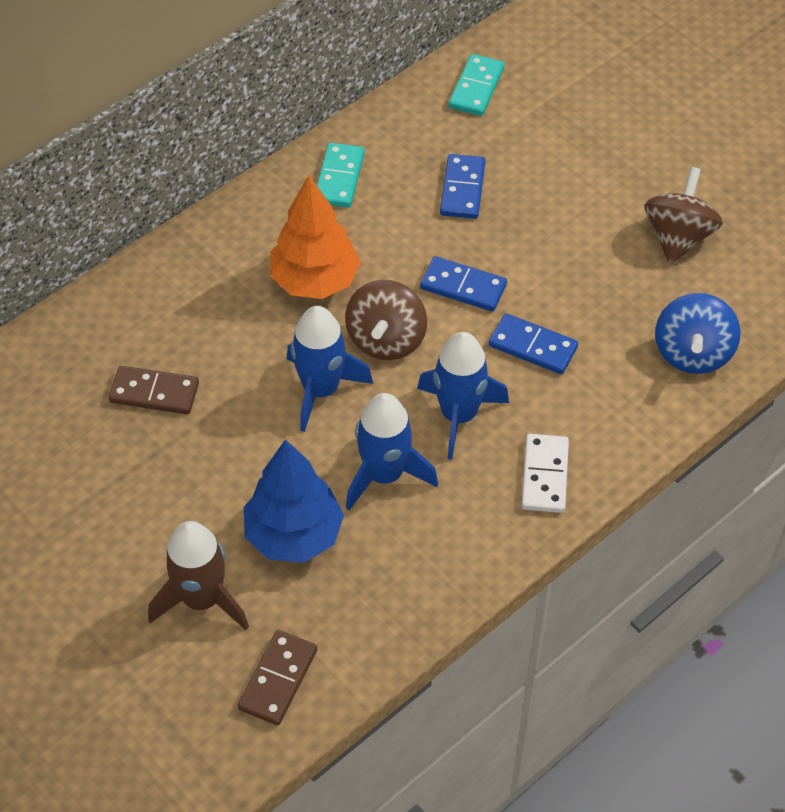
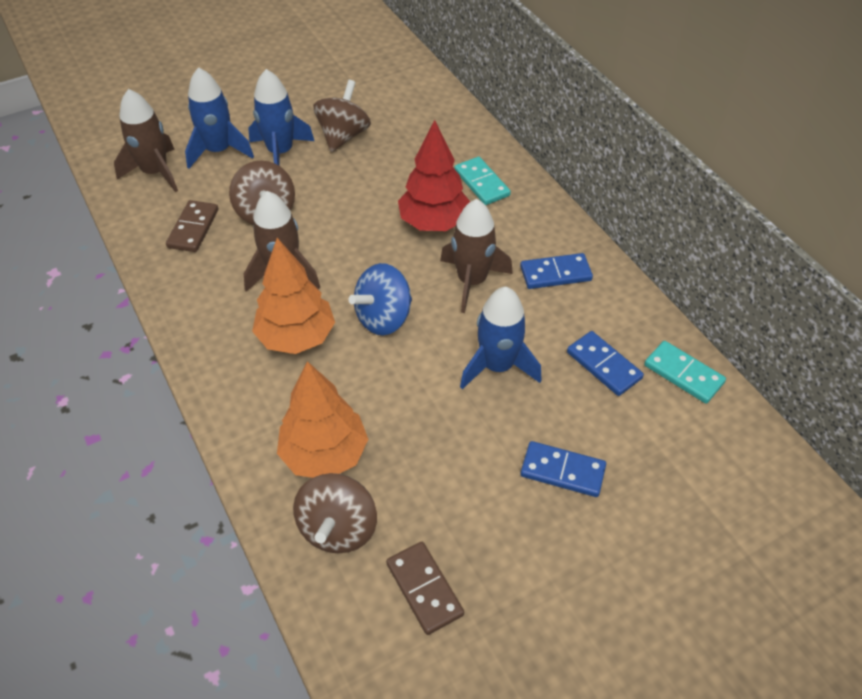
blue tree: [244,439,344,563] = 1 -> none = 0
brown rocket: [148,521,249,630] = 1 -> [114,89,178,192] [244,191,320,292] [440,199,513,313] = 3
brown spinning top: [345,280,427,360] [644,167,723,264] = 2 -> [229,160,295,225] [293,473,377,553] [313,80,371,152] = 3
orange tree: [270,175,361,299] = 1 -> [252,238,335,354] [277,361,368,478] = 2
red tree: none = 0 -> [398,120,470,231] = 1
white domino: [522,434,569,513] = 1 -> none = 0

